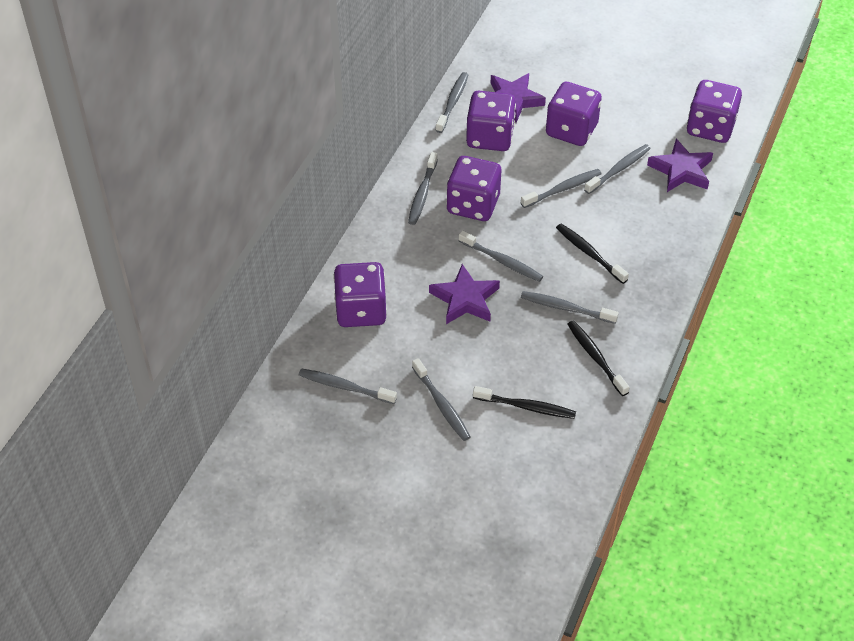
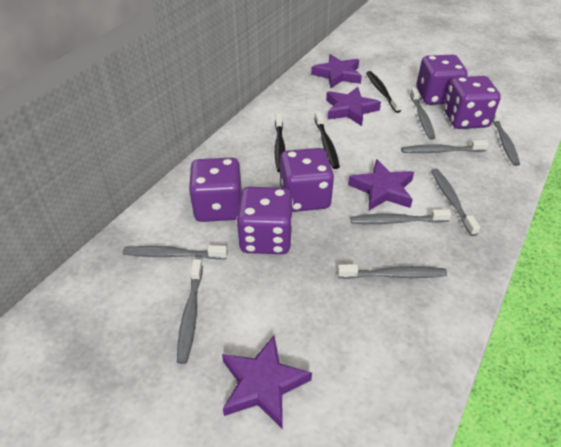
purple star: [429,264,500,324] [491,73,546,123] [647,139,713,192] = 3 -> [222,335,312,429] [311,54,362,88] [326,87,381,126] [348,159,414,210] = 4

